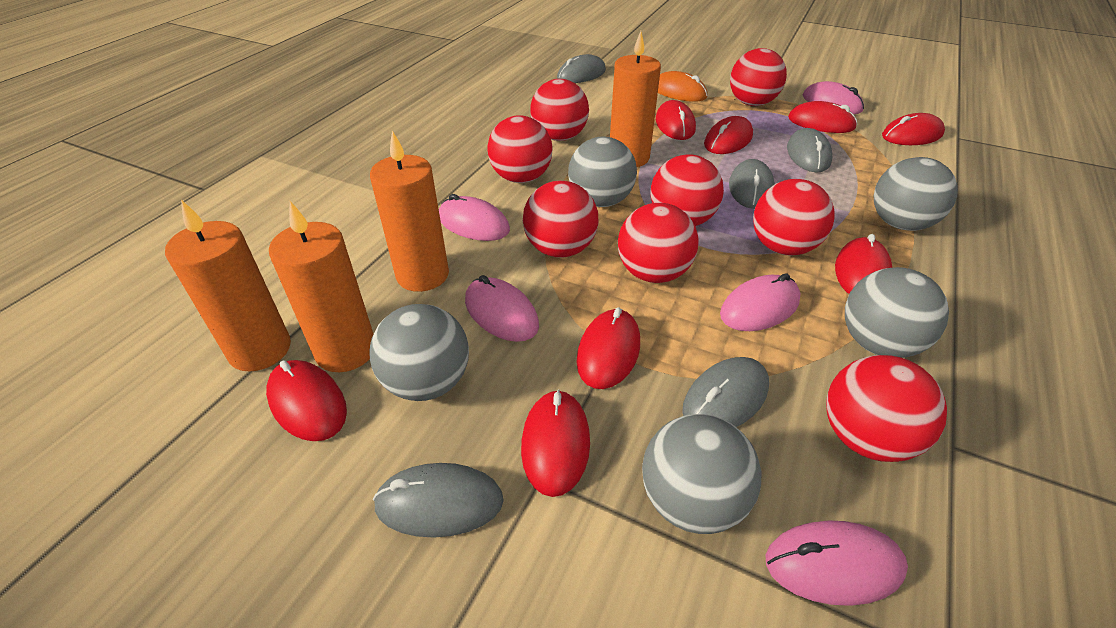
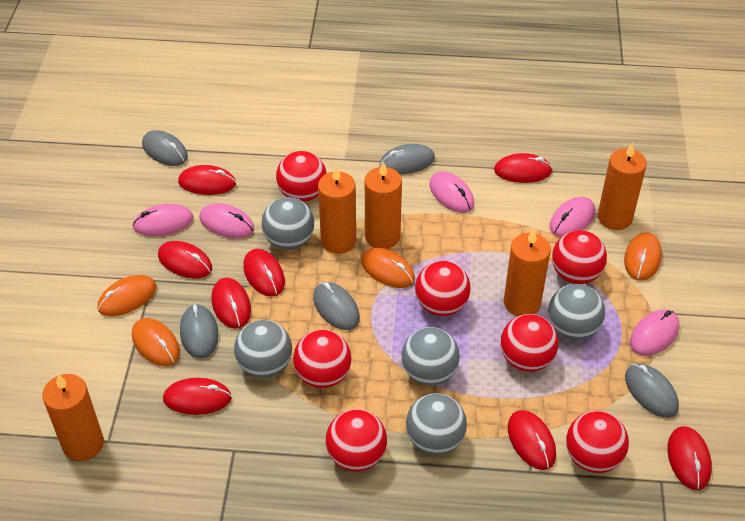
orange candle: [165,200,291,372] [269,201,373,372] [370,131,449,292] [610,31,661,167] = 4 -> [42,374,104,461] [318,166,356,254] [365,161,402,249] [504,229,551,316] [598,142,647,230] = 5
orange mouse: [658,71,708,102] = 1 -> [97,275,157,316] [132,318,180,366] [361,248,415,288] [624,232,662,281] = 4
red ball: [487,115,553,183] [523,181,599,258] [530,79,589,141] [618,203,699,283] [650,154,724,226] [730,48,787,106] [753,179,835,256] [826,355,947,462] = 8 -> [276,151,327,202] [293,330,352,388] [326,409,387,471] [415,261,470,316] [501,314,559,372] [552,230,607,284] [566,411,629,473] = 7

